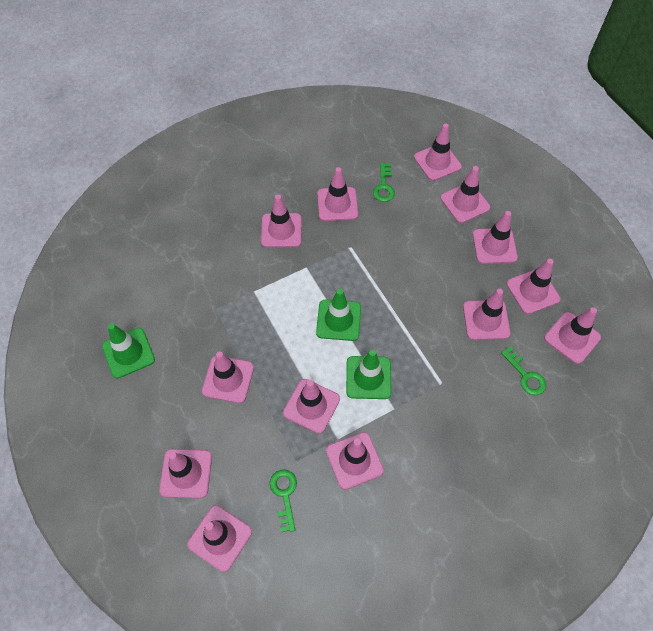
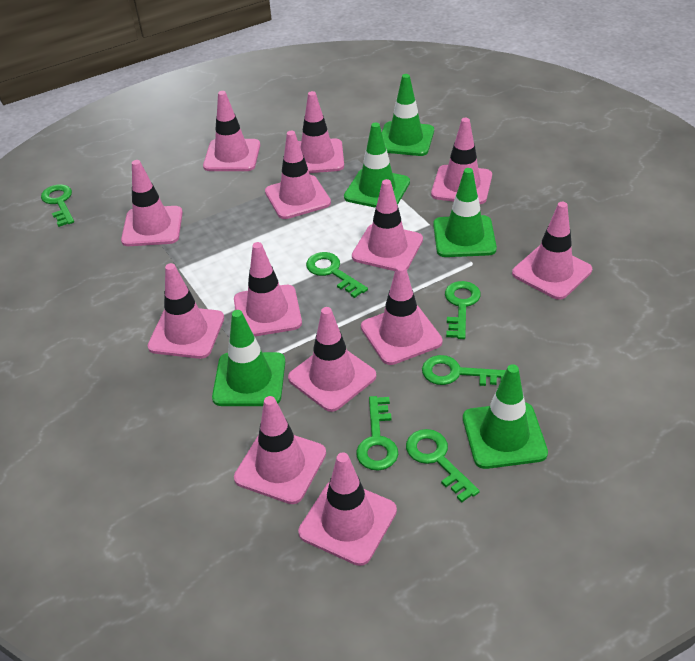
green key: [269,470,297,532] [373,163,395,202] [501,347,546,395] = 3 -> [41,184,74,227] [306,252,368,298] [356,396,398,471] [406,429,480,502] [422,355,506,386] [445,281,481,339] = 6
green traffic cone: [102,323,155,378] [316,289,361,341] [346,350,392,399] = 3 -> [212,310,285,406] [344,123,410,208] [382,74,434,156] [433,168,497,257] [463,364,548,469] = 5

